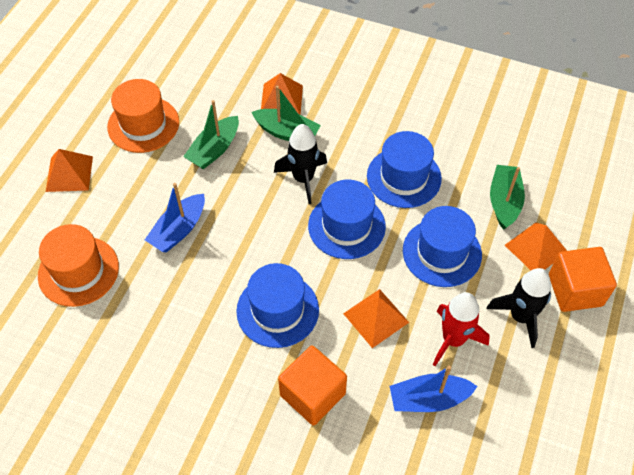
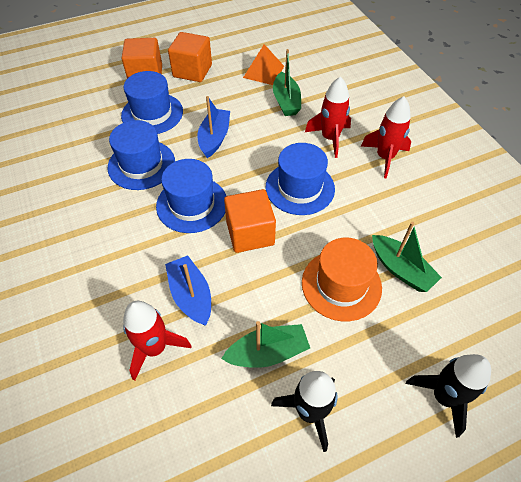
orange cube: [278,345,347,426] [549,247,617,312] = 2 -> [122,38,162,79] [168,32,212,82] [224,189,276,253] = 3
orange hat: [38,224,119,307] [107,79,179,153] = 2 -> [302,238,382,321] = 1
orange pyramid: [46,149,93,192] [261,73,303,115] [343,289,409,348] [505,222,567,270] = 4 -> [243,44,284,85] = 1
red rocket: [433,292,490,366] = 1 -> [123,301,191,381] [305,76,351,158] [361,96,411,178] = 3

